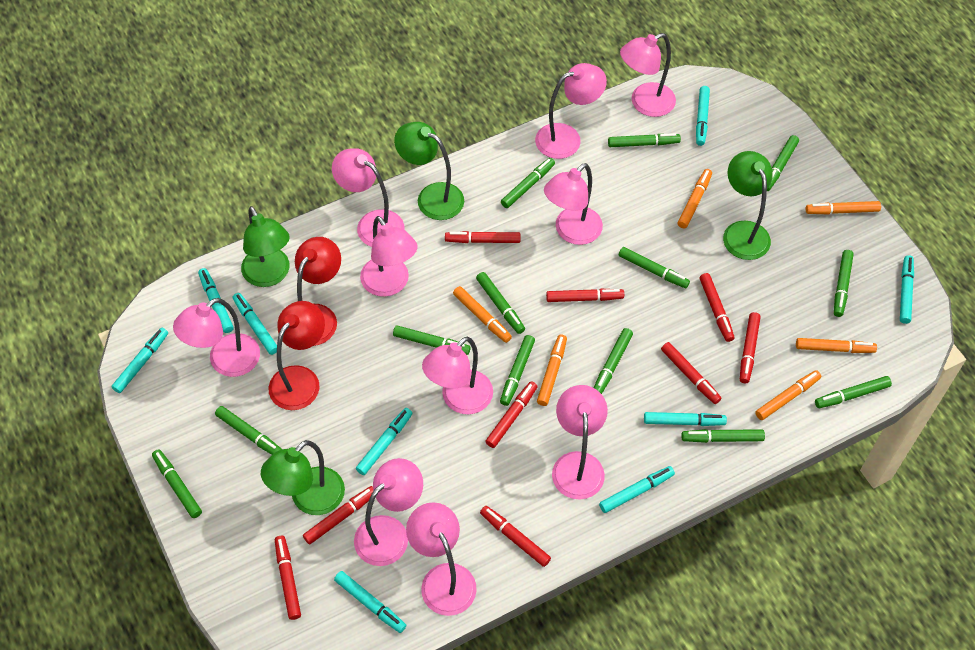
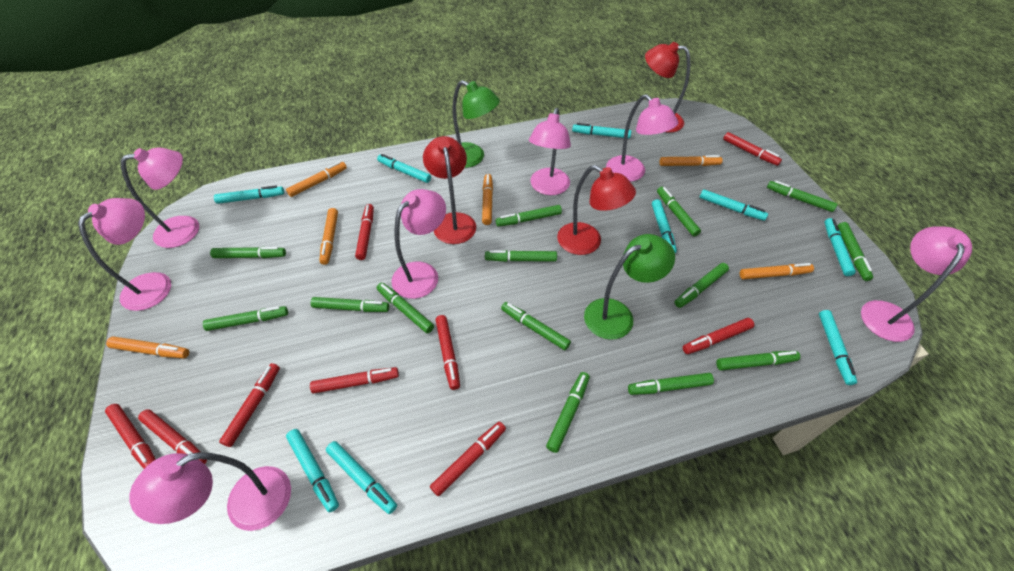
green lamp: [241,206,290,287] [261,440,345,515] [394,122,464,220] [723,151,773,260] = 4 -> [452,80,500,168] [584,234,675,340] = 2
green marker: [152,449,202,518] [215,406,282,455] [393,326,471,355] [476,272,525,334] [500,335,535,406] [501,158,555,208] [594,328,633,394] [608,133,681,147] [619,247,690,288] [681,429,765,443] [767,135,799,191] [815,376,892,408] [834,250,854,317] = 13 -> [203,306,288,331] [210,247,286,258] [311,297,389,312] [376,283,434,333] [485,250,557,262] [496,205,562,227] [501,302,571,350] [546,372,590,453] [628,373,714,395] [657,187,701,236] [674,263,729,308] [716,351,800,371] [767,181,837,212] [838,222,873,281] = 14
pink lamp: [173,298,260,377] [332,148,404,247] [354,458,423,566] [360,216,418,297] [406,502,477,616] [422,337,493,414] [535,63,607,159] [544,163,603,245] [552,385,608,500] [620,33,676,117] = 10 -> [78,198,171,311] [120,147,199,248] [129,452,291,531] [391,189,446,299] [529,108,571,195] [606,94,679,182] [861,227,972,342] = 7
red lamp: [269,301,325,410] [295,237,341,346] = 2 -> [423,136,476,244] [557,165,636,255] [645,42,691,133] = 3

